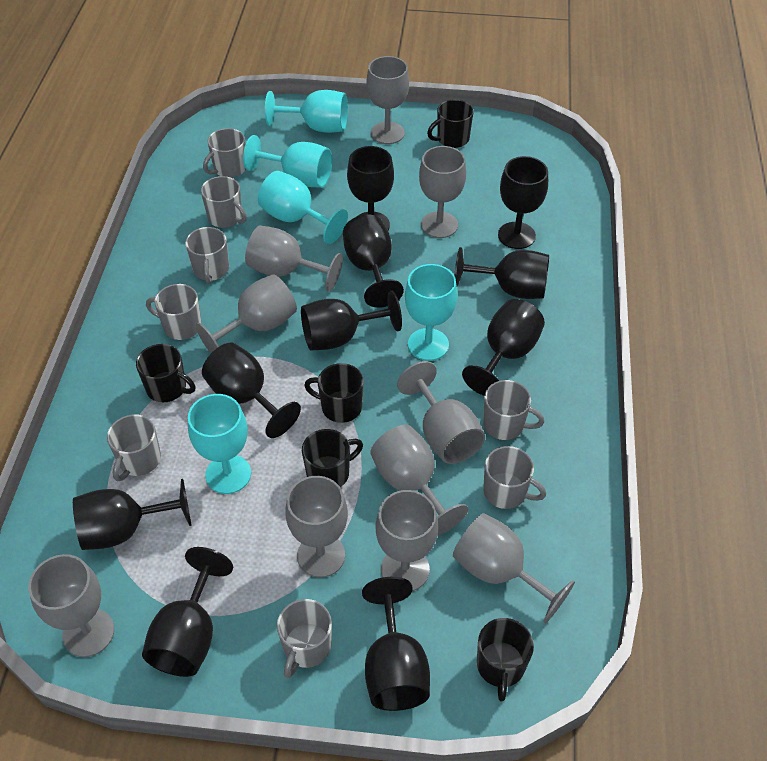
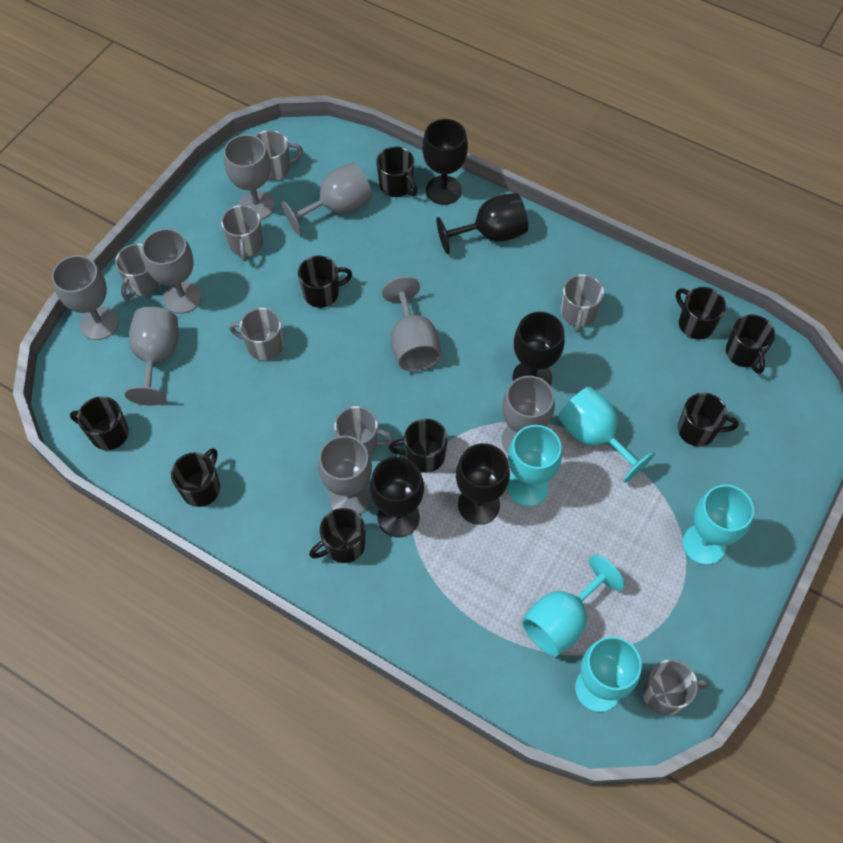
black goblet: [73,479,192,550] [142,547,233,677] [202,343,301,438] [301,291,402,350] [343,214,404,308] [347,146,394,230] [362,577,430,711] [455,247,549,299] [462,299,545,396] [498,156,548,249] = 10 -> [370,456,424,537] [422,119,468,205] [436,193,528,254] [456,443,510,525] [513,312,565,386] = 5
black mug: [136,344,195,402] [302,429,363,487] [304,363,364,423] [427,99,473,148] [477,618,534,702] = 5 -> [70,396,129,450] [171,448,220,507] [298,256,352,308] [309,508,365,563] [376,147,418,197] [389,419,448,473] [676,287,726,339] [678,393,739,447] [726,314,775,374] = 9
grey goblet: [28,554,114,657] [196,274,297,353] [245,225,343,292] [285,476,348,578] [366,56,409,144] [370,425,468,536] [376,490,438,591] [397,361,485,464] [419,146,466,238] [453,513,575,623] = 10 -> [52,255,119,340] [125,307,178,406] [142,229,201,314] [224,134,275,220] [281,163,372,235] [318,436,372,515] [382,277,441,372] [502,376,555,452] = 8
grey mug: [107,414,161,481] [146,284,202,340] [185,227,229,284] [201,176,247,228] [203,128,246,178] [277,599,332,678] [483,380,544,440] [483,446,546,509] = 8 -> [115,244,160,299] [221,205,263,261] [229,308,284,361] [255,130,303,180] [334,406,394,456] [561,274,604,333] [643,659,710,716] = 7

